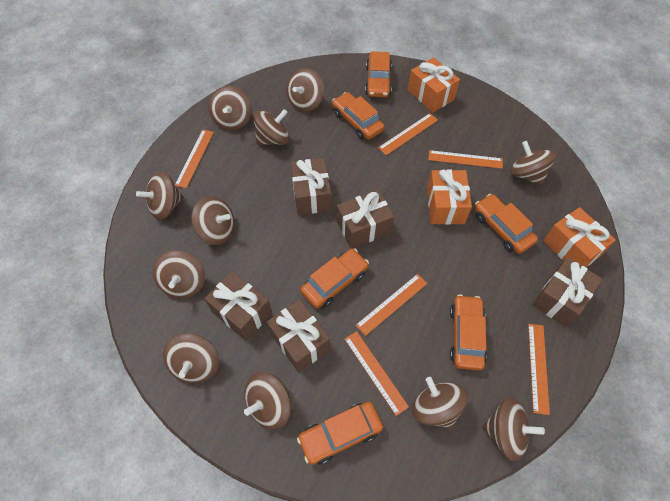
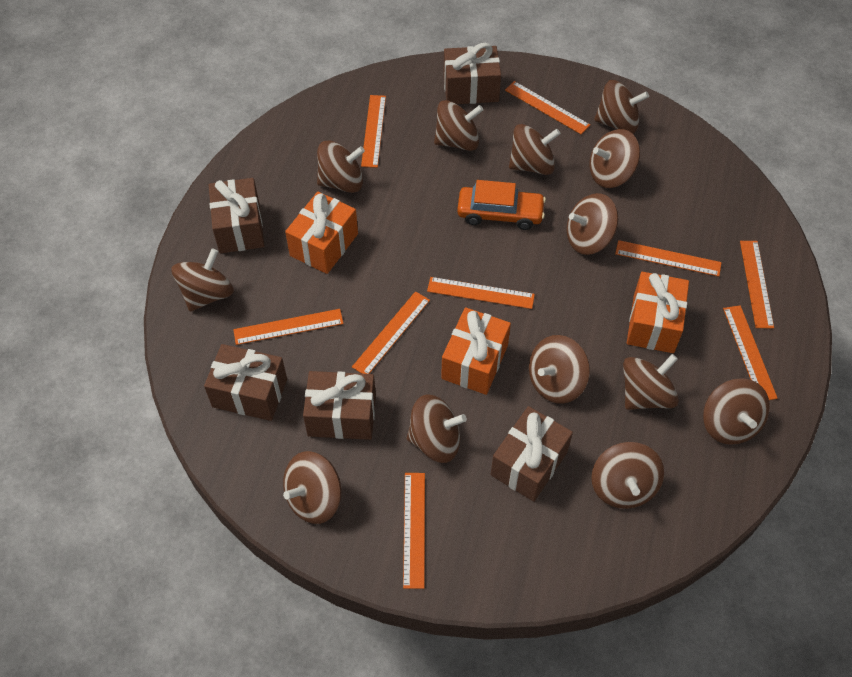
brown spinning top: [136,171,183,219] [153,250,205,298] [163,333,219,383] [191,196,235,245] [209,86,252,130] [244,372,291,429] [253,109,289,145] [287,68,324,112] [412,377,468,429] [482,398,545,461] [510,141,557,186] = 11 -> [171,248,234,312] [283,451,342,524] [317,141,365,193] [407,394,467,463] [434,100,483,151] [509,124,561,175] [529,335,590,403] [566,193,618,255] [589,129,640,188] [591,442,664,509] [594,80,649,134] [623,354,679,410] [703,378,770,445] = 13
orange car: [297,402,383,465] [300,248,369,309] [332,92,385,140] [365,51,392,97] [450,294,487,371] [474,194,538,254] = 6 -> [457,180,546,230] = 1
orange ruler: [175,130,214,188] [345,331,409,416] [355,274,427,336] [378,113,438,155] [428,150,503,169] [528,324,550,415] = 6 -> [233,309,344,345] [352,291,430,374] [361,95,386,168] [403,473,425,589] [427,277,535,309] [505,81,590,134] [615,240,722,277] [723,305,778,400] [740,241,774,328] = 9

